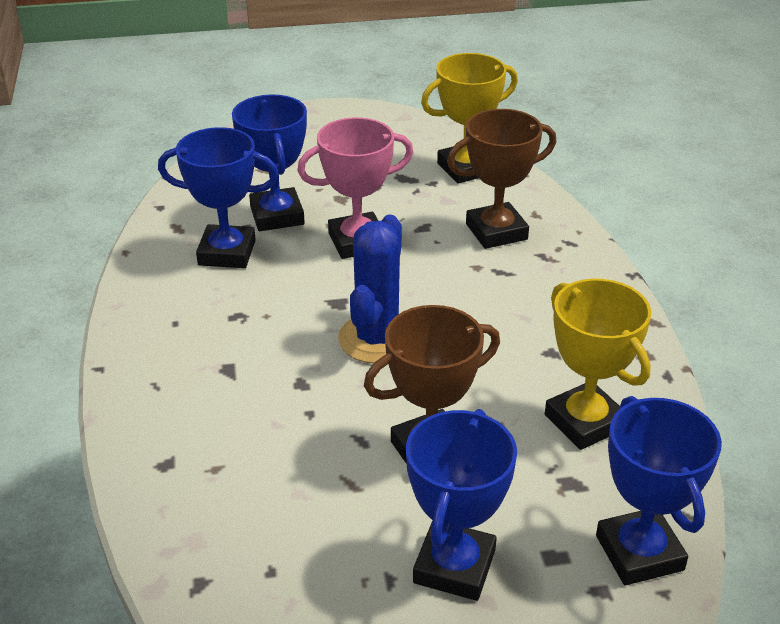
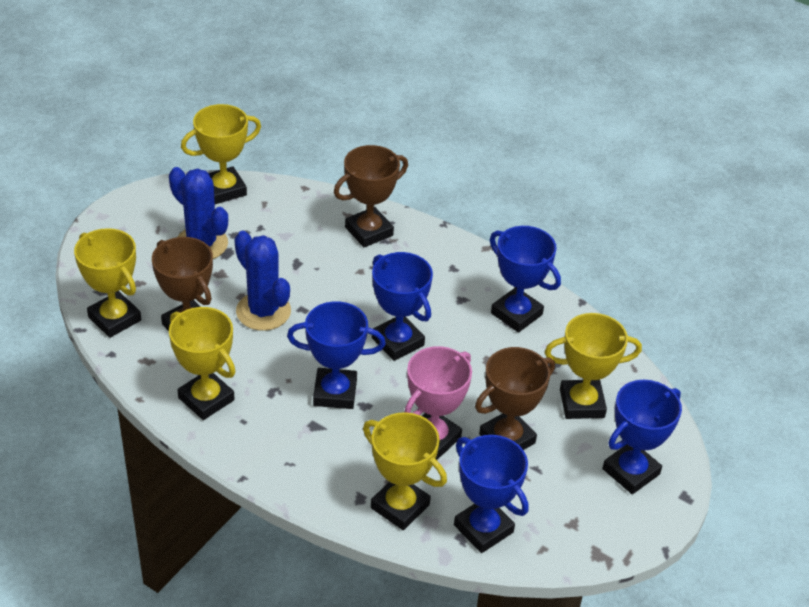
blue cactus: [338,215,402,363] = 1 -> [169,167,228,259] [234,231,291,331] = 2
blue trophy: [158,127,279,268] [232,94,307,231] [406,409,517,601] [596,396,722,585] = 4 -> [287,301,386,409] [372,252,433,361] [454,435,529,553] [490,226,561,332] [603,380,682,494] = 5
brown trophy: [364,305,500,464] [447,109,556,249] = 2 -> [152,237,213,331] [334,145,408,247] [475,347,555,450] = 3
yellow trophy: [421,53,518,184] [545,279,651,450] = 2 -> [74,228,141,338] [169,307,236,420] [181,104,261,204] [363,412,447,530] [545,313,642,419] = 5

